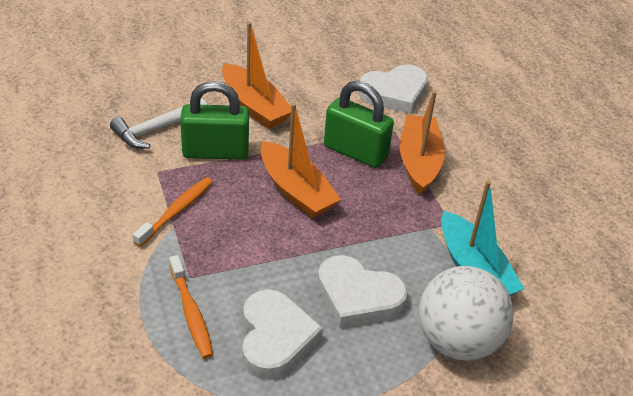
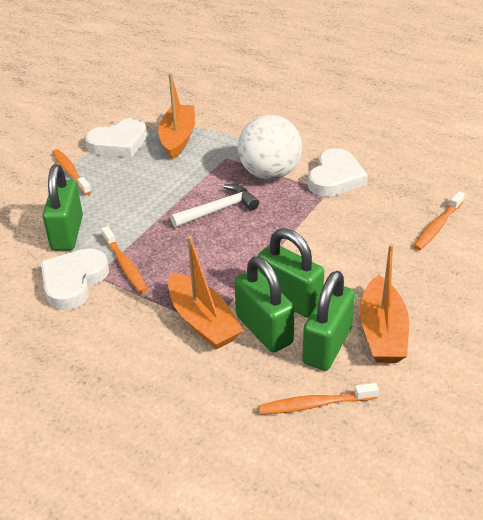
green padlock: [180,81,249,160] [324,81,394,168] = 2 -> [42,164,83,251] [235,256,295,352] [258,228,324,317] [302,271,355,371] = 4
orange toothbrush: [133,177,213,247] [169,255,213,359] = 2 -> [52,149,92,195] [101,226,148,293] [258,383,379,415] [413,191,465,250] = 4
turquoise boat: [441,181,524,296] = 1 -> none = 0

